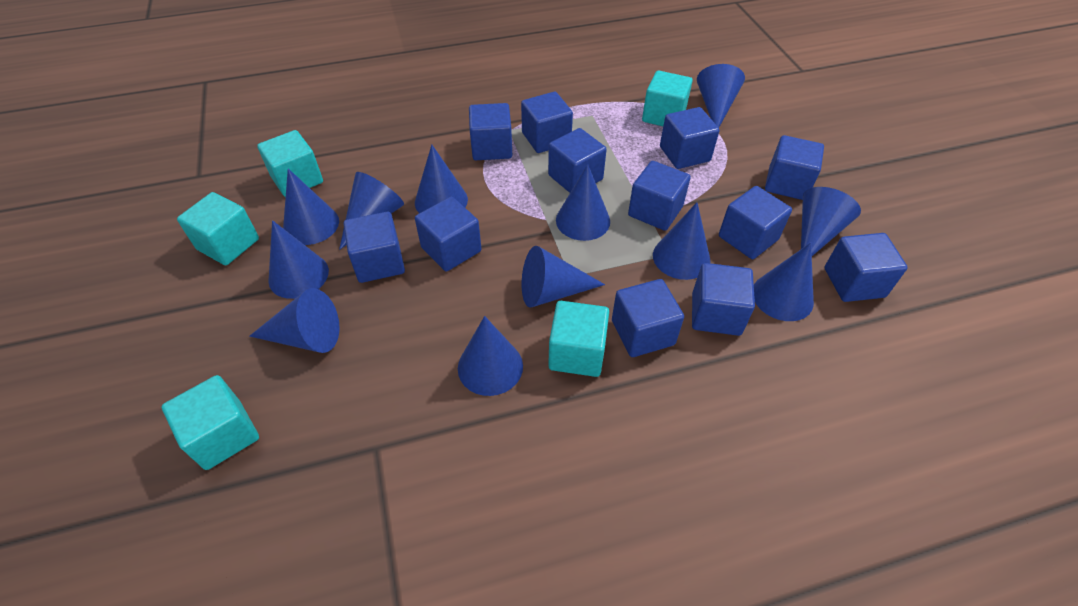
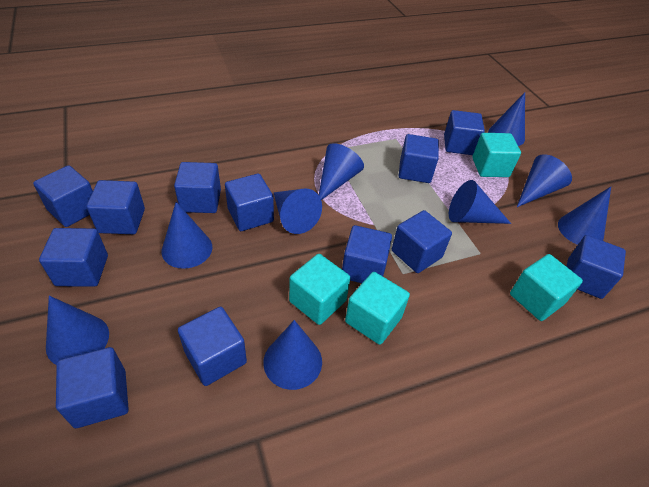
blue cone: [249,288,340,353] [268,220,329,299] [283,169,339,245] [339,172,404,250] [415,145,468,213] [458,316,523,396] [522,246,605,307] [556,164,610,241] [653,202,711,280] [697,64,745,128] [754,243,814,321] [801,187,861,256] = 12 -> [46,296,109,365] [161,202,212,269] [263,320,322,390] [273,188,322,234] [319,143,364,200] [449,180,511,224] [488,93,525,146] [517,154,572,207] [558,187,611,245] = 9
turquoise cube: [162,375,259,470] [177,192,259,265] [257,130,323,197] [548,301,609,377] [642,70,693,126] = 5 -> [289,254,350,325] [345,272,410,345] [472,133,521,177] [510,254,583,321] = 4

